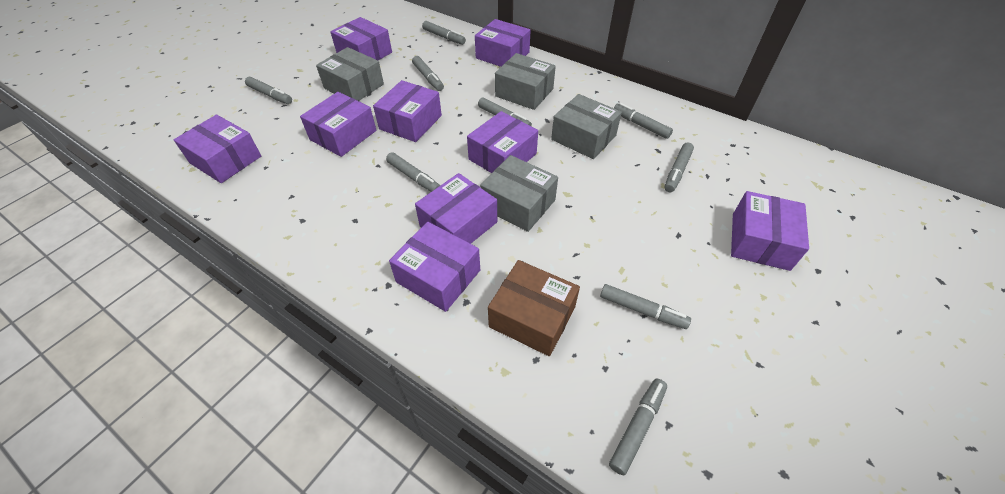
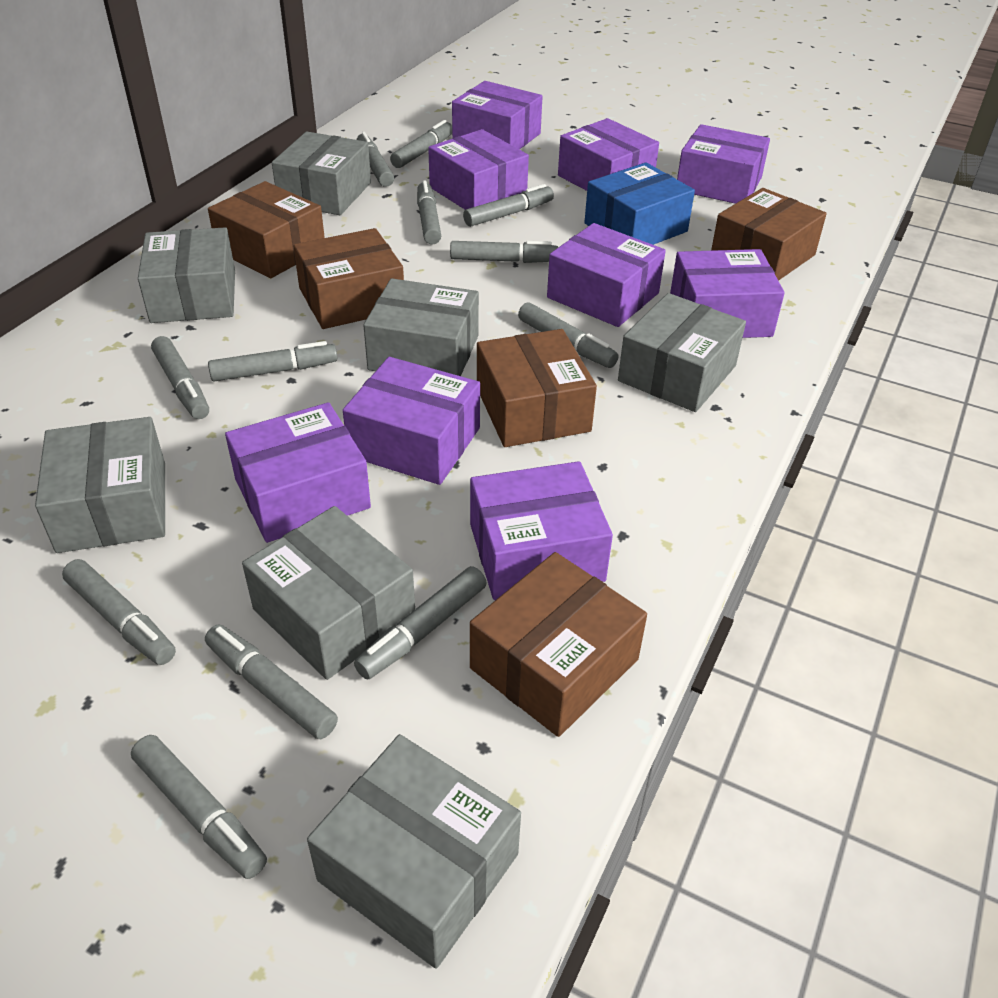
blue box: none = 0 -> [584,162,695,245] = 1
brown box: [488,260,580,356] = 1 -> [208,181,325,278] [293,228,404,329] [470,552,647,737] [477,329,597,447] [711,188,827,281] = 5
grey box: [316,47,384,101] [480,155,558,232] [495,53,556,110] [551,94,622,159] = 4 -> [35,417,165,553] [138,227,235,323] [242,506,415,680] [272,132,371,215] [307,734,521,969] [363,278,479,376] [618,293,746,412] = 7
grey marker: [245,77,292,104] [386,152,440,192] [412,56,444,91] [422,21,466,45] [478,97,532,126] [600,284,691,329] [609,379,667,475] [614,103,673,139] [664,142,694,192] = 9 -> [62,559,176,665] [131,735,267,879] [151,336,209,419] [205,625,338,739] [208,341,337,381] [354,566,486,680] [357,132,394,187] [390,120,452,168] [417,180,441,244] [450,241,558,263] [463,184,554,227] [518,302,618,368] = 12

